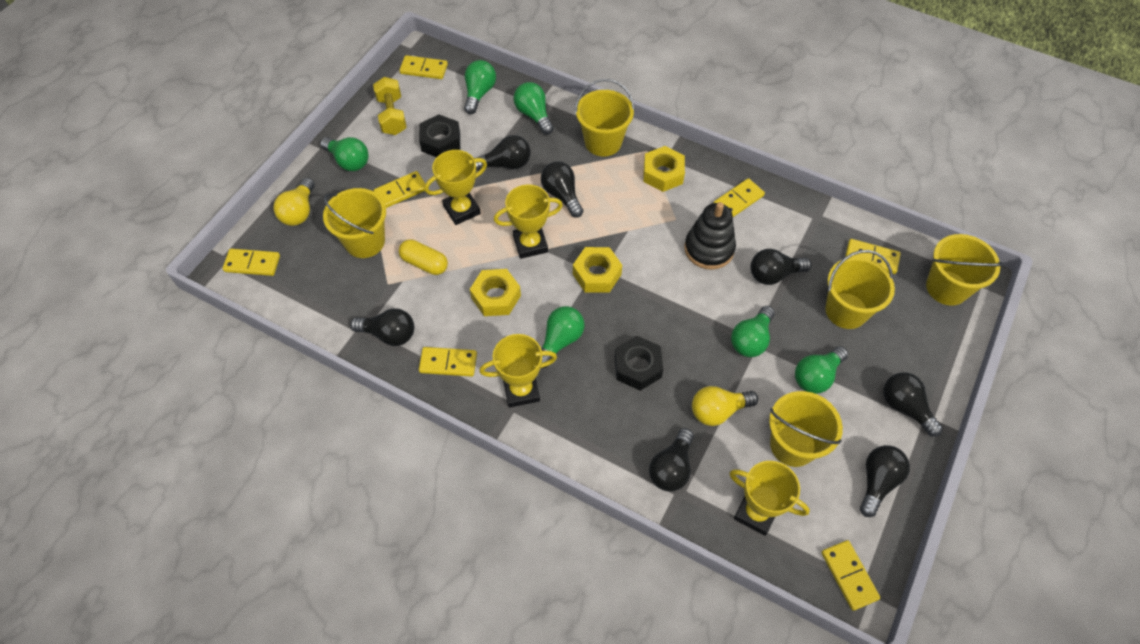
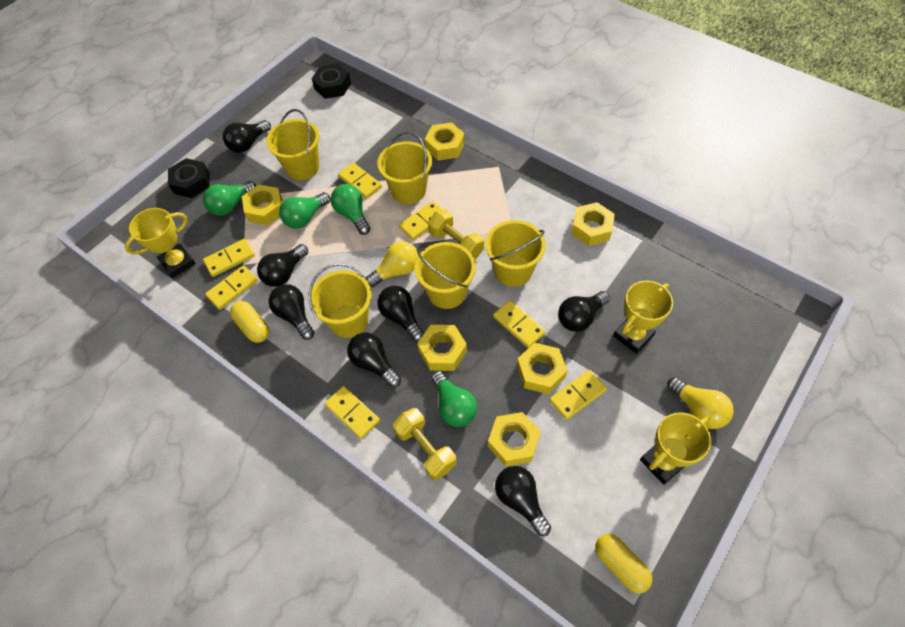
black stacking toy: [684,202,736,270] = 1 -> none = 0
green light bulb: [320,137,369,171] [464,60,496,114] [513,82,554,135] [541,306,585,368] [731,306,775,357] [795,346,848,394] = 6 -> [203,181,256,216] [279,192,330,229] [331,184,371,235] [431,371,477,427] = 4
yellow capsule: [399,239,448,275] = 1 -> [230,301,269,343] [595,534,652,593] = 2
yellow dumbbell: [373,77,407,135] = 1 -> [393,408,457,480] [428,209,484,259] = 2
yellow nut: [470,269,521,316] [573,247,622,293] [643,146,685,192] = 3 -> [242,184,283,226] [417,325,467,371] [425,122,465,161] [488,412,541,467] [517,343,568,394] [571,202,615,246] = 6
yellow trophy: [424,150,487,225] [479,334,557,408] [494,184,563,259] [729,461,810,536] = 4 -> [125,208,196,278] [613,281,673,354] [640,412,712,485] = 3

